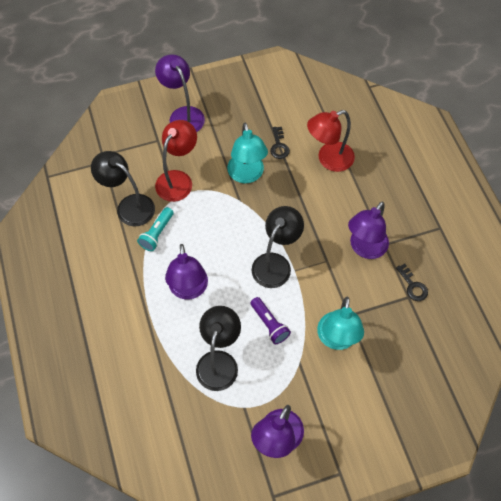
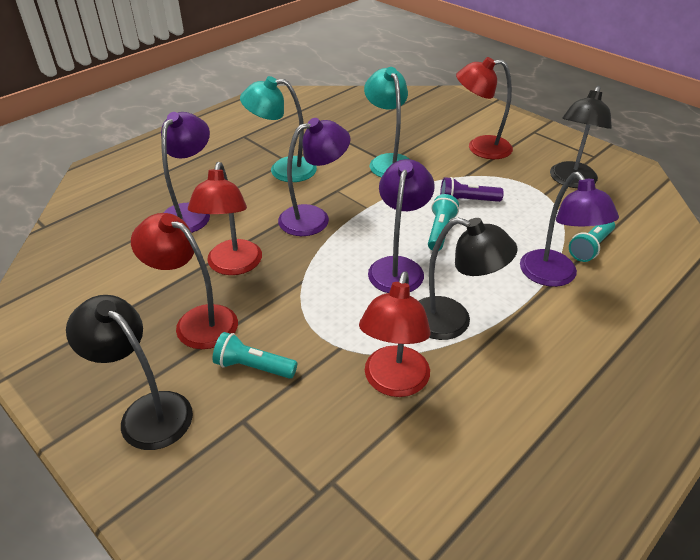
black key: [270,127,290,159] [396,264,428,301] = 2 -> none = 0
red lamp: [155,120,197,202] [307,110,355,172] = 2 -> [131,213,238,349] [188,162,262,275] [359,271,431,397] [456,57,513,159] = 4
turquoise flashlight: [137,207,174,251] = 1 -> [213,332,297,379] [428,194,459,251] [569,222,615,262] = 3

